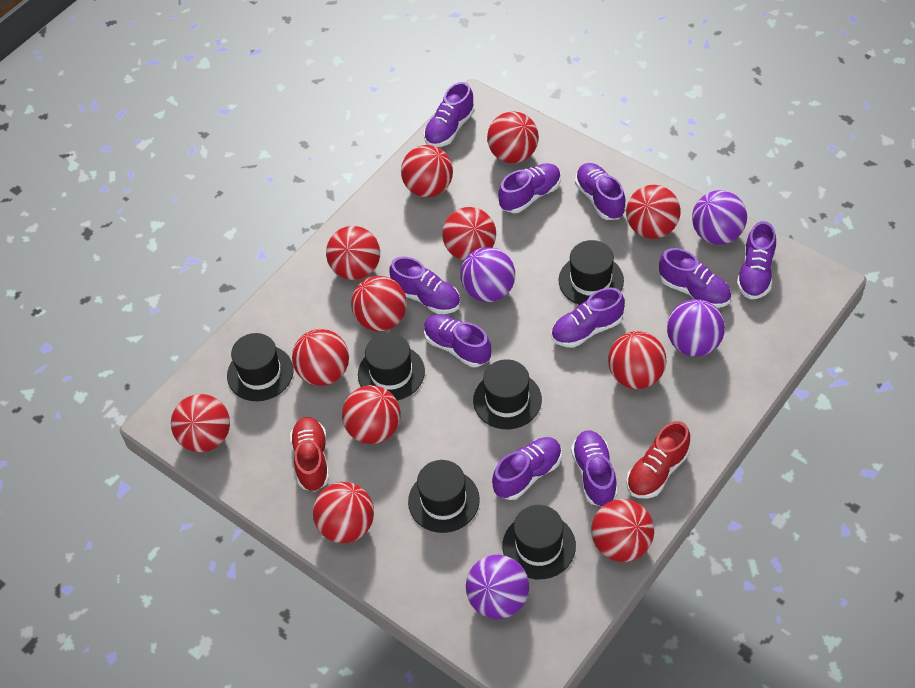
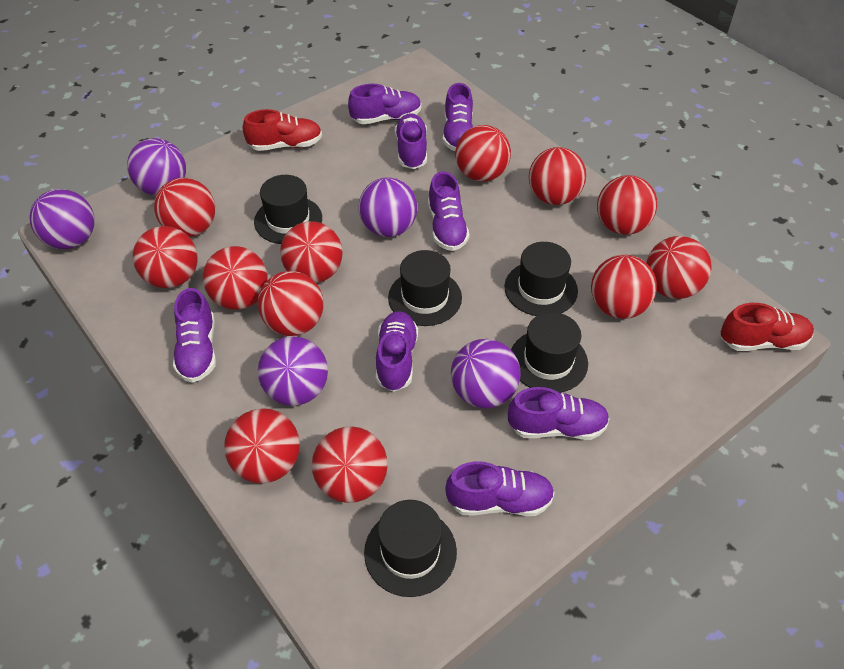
black hat: [227,333,293,401] [358,333,425,401] [408,460,480,533] [473,359,542,429] [503,505,576,579] [559,240,624,305] = 6 -> [254,175,322,244] [364,500,457,597] [388,250,462,326] [504,242,578,316] [511,312,588,393] = 5
purple ball: [460,247,515,302] [466,555,529,619] [667,299,725,357] [692,190,747,245] = 4 -> [29,189,95,249] [127,138,186,196] [258,336,328,406] [359,177,417,237] [451,339,521,409] = 5
purple shoe: [389,256,461,314] [424,82,475,147] [424,315,491,367] [492,437,562,500] [498,163,561,213] [551,288,625,348] [571,430,618,506] [575,163,626,220] [659,248,731,308] [737,221,776,299] = 10 -> [173,288,216,383] [348,84,422,124] [376,311,418,392] [395,113,427,169] [428,171,469,251] [443,83,473,151] [445,461,555,516] [508,387,609,440] = 8

